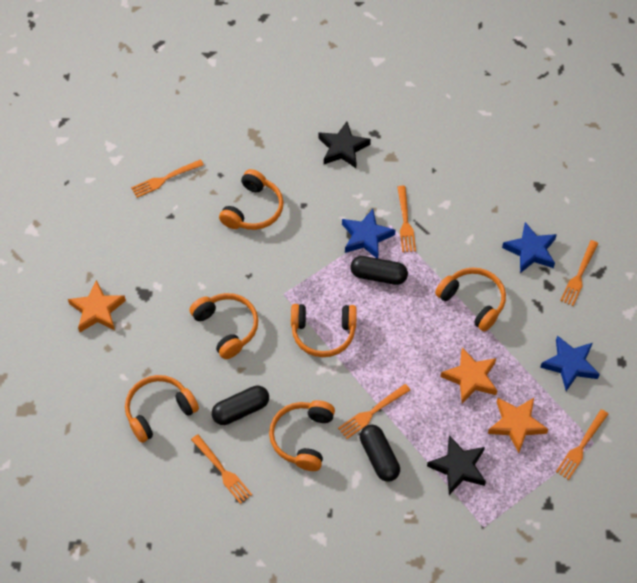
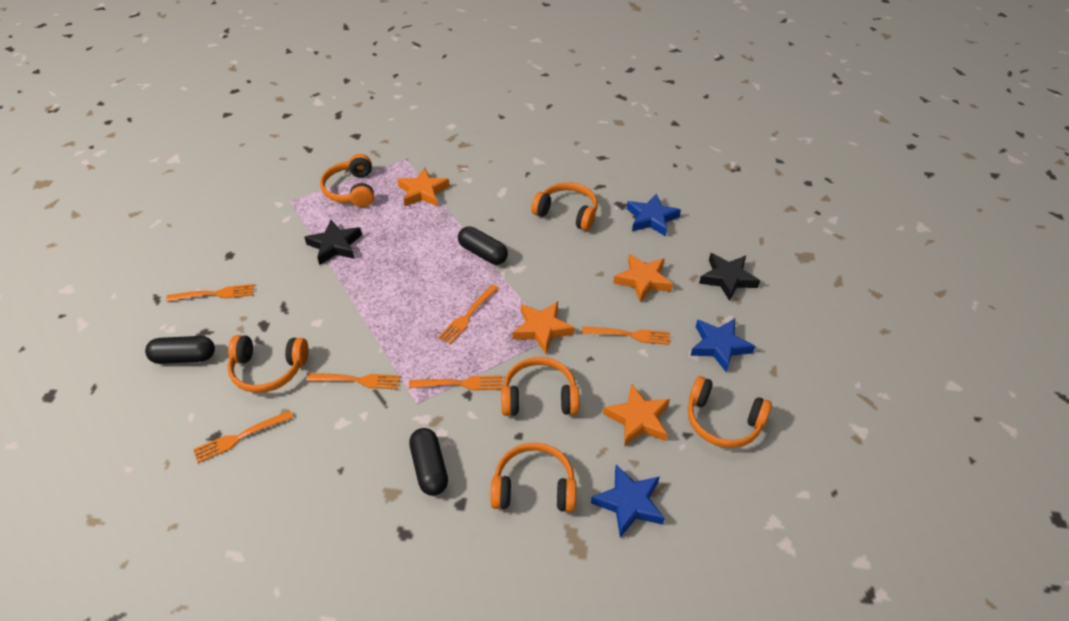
orange star: [68,280,126,332] [440,347,497,403] [488,398,548,453] = 3 -> [397,167,450,206] [513,302,575,354] [603,384,670,447] [613,254,673,303] = 4

